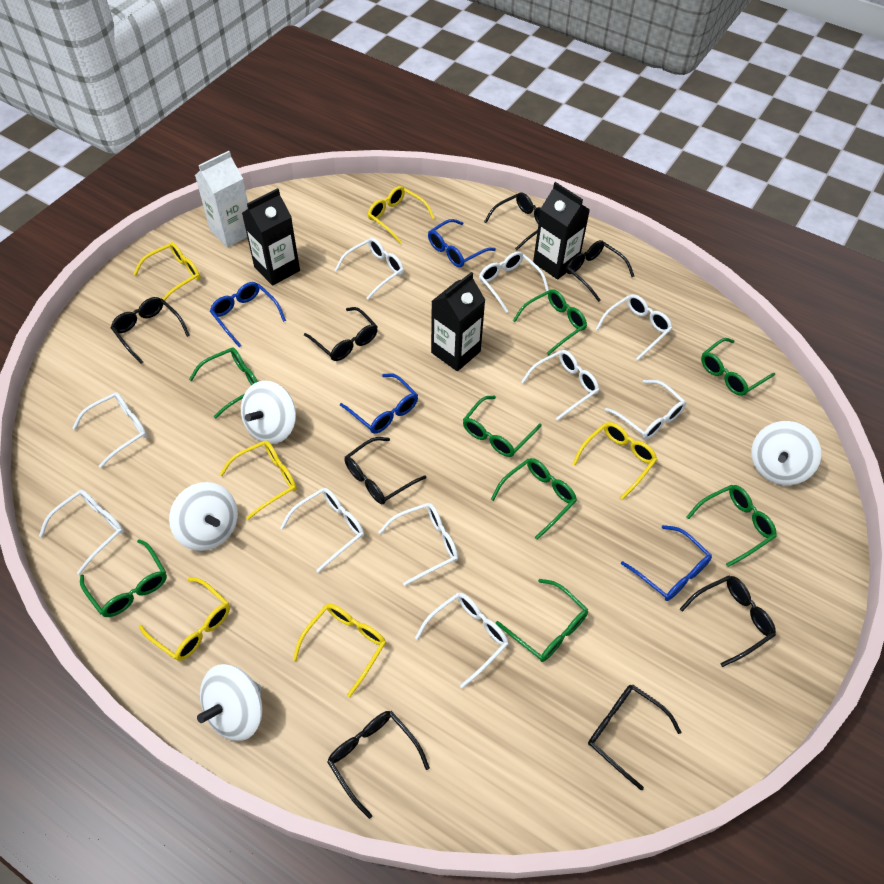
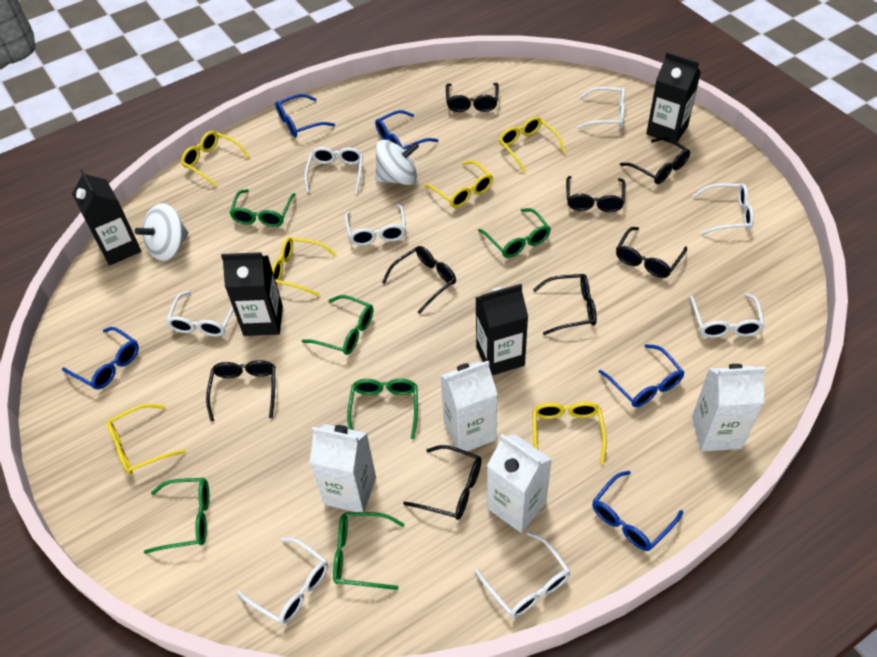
black carton: [242,188,300,286] [431,272,485,371] [533,182,590,280] = 3 -> [72,169,141,266] [221,252,283,336] [475,284,528,375] [646,52,701,144] = 4
blue glasses: [210,282,286,347] [340,373,418,434] [428,219,496,268] [621,525,712,601] = 4 -> [62,327,139,390] [275,94,335,137] [375,110,438,149] [592,471,683,551] [599,344,685,407] = 5
green glasses: [80,539,167,617] [189,347,258,419] [463,396,542,457] [491,458,577,540] [496,579,588,662] [513,289,587,355] [686,485,777,567] [701,338,775,396] = 8 -> [144,478,209,554] [230,189,296,227] [302,295,373,355] [333,512,405,590] [347,379,418,439] [478,208,551,258] = 6
white carton: [195,151,248,247] = 1 -> [309,424,376,512] [440,361,498,454] [487,434,552,533] [692,364,766,452] = 4
white glasses: [39,490,124,575] [72,392,147,468] [280,488,364,573] [335,238,404,300] [378,503,458,586] [415,592,508,688] [479,251,549,313] [521,350,599,421] [596,294,672,360] [605,380,686,440] = 10 -> [166,291,234,337] [237,537,328,625] [305,147,363,194] [345,204,406,246] [474,532,570,618] [577,87,625,129] [690,293,765,338] [693,183,754,235] = 8
white spinning top: [169,482,238,551] [197,664,262,741] [241,381,296,444] [751,421,821,485] = 4 -> [135,203,189,261] [375,140,419,185] = 2

